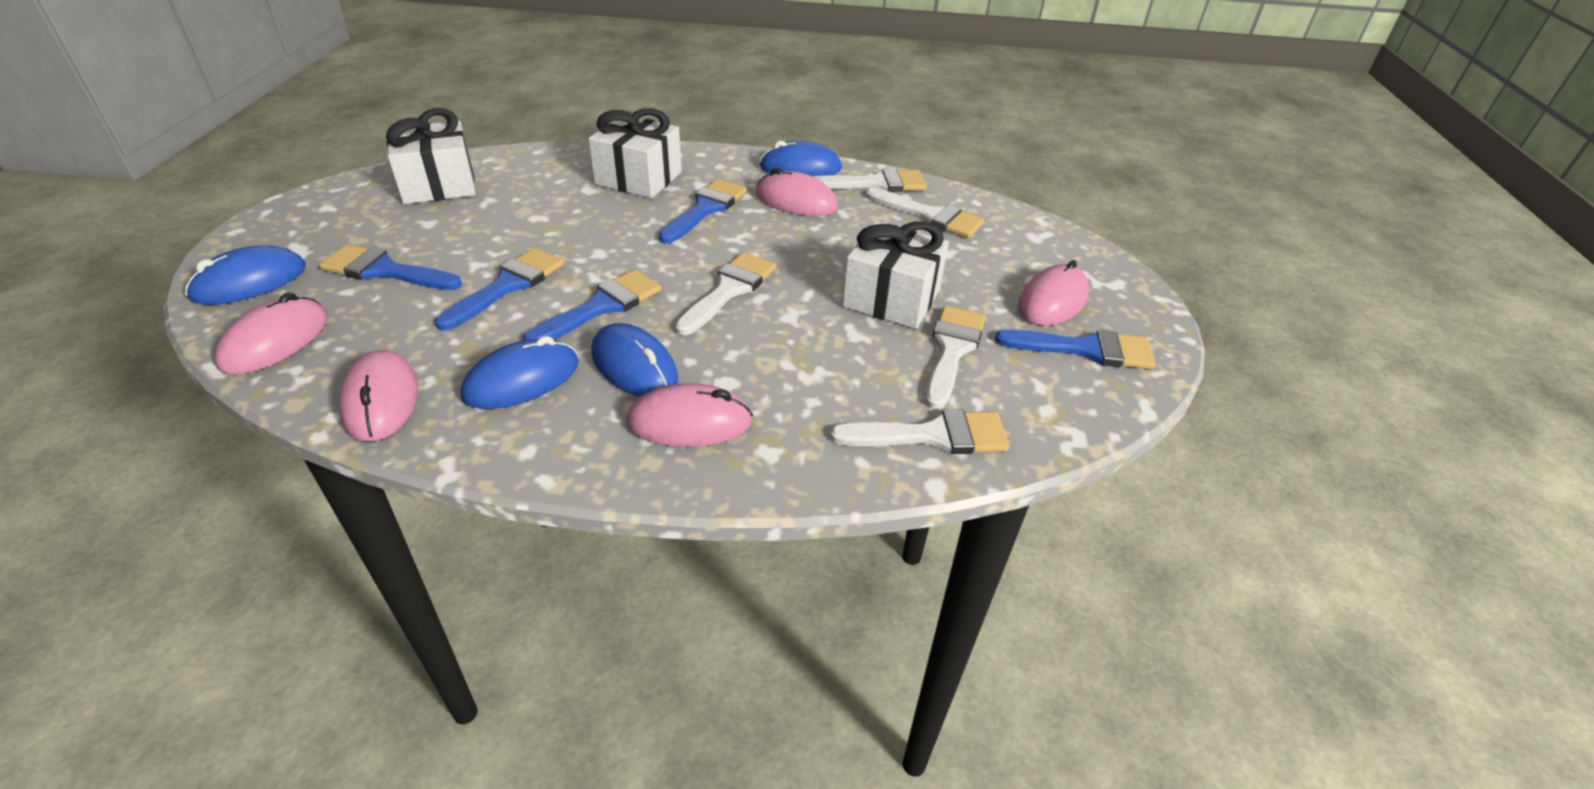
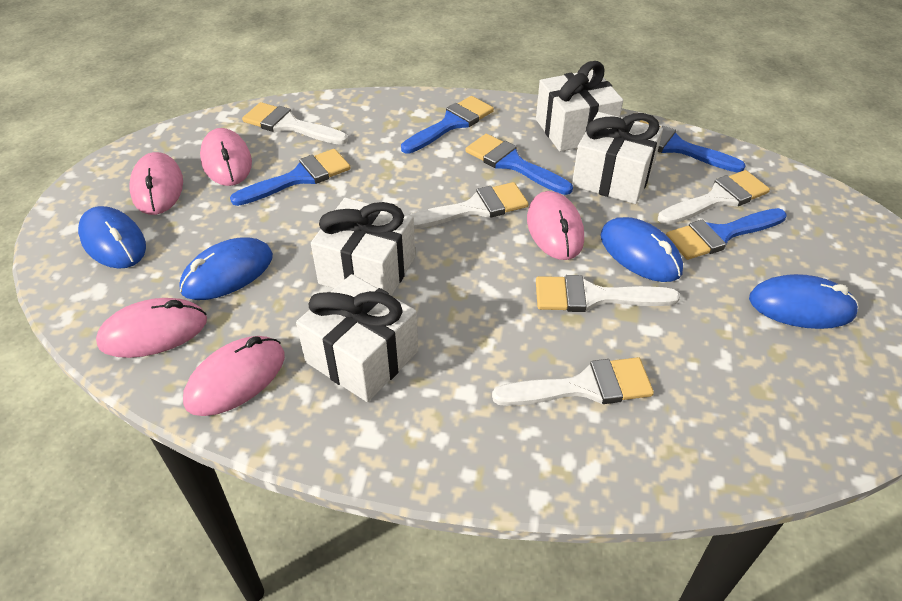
white gift: [386,108,476,204] [588,108,682,198] [842,222,949,329] = 3 -> [296,274,418,402] [311,198,415,296] [536,61,623,152] [572,112,663,204] = 4

